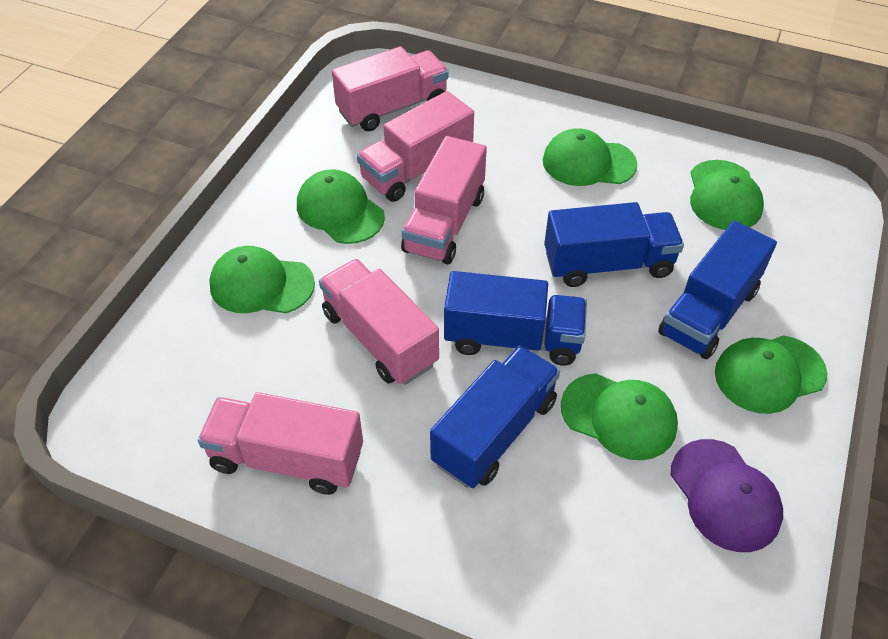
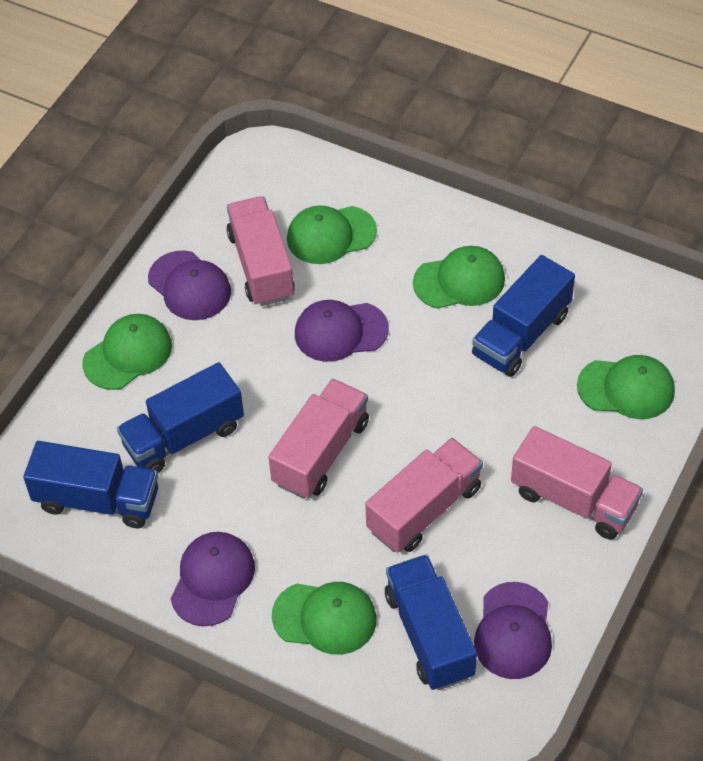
green cap: [209,246,315,314] [297,169,385,244] [543,128,637,186] [561,373,678,460] [690,160,764,230] [715,335,827,414] = 6 -> [83,314,172,390] [272,582,377,655] [287,205,377,264] [413,246,505,309] [577,355,675,419] = 5
pink truck: [198,392,363,495] [319,259,439,385] [332,46,449,132] [357,91,474,202] [401,136,487,264] = 5 -> [226,196,295,306] [269,379,369,499] [365,438,483,553] [511,426,643,540] = 4
purple cap: [671,439,783,552] = 1 -> [148,250,231,320] [170,532,255,626] [295,300,389,362] [474,582,552,679] = 4

